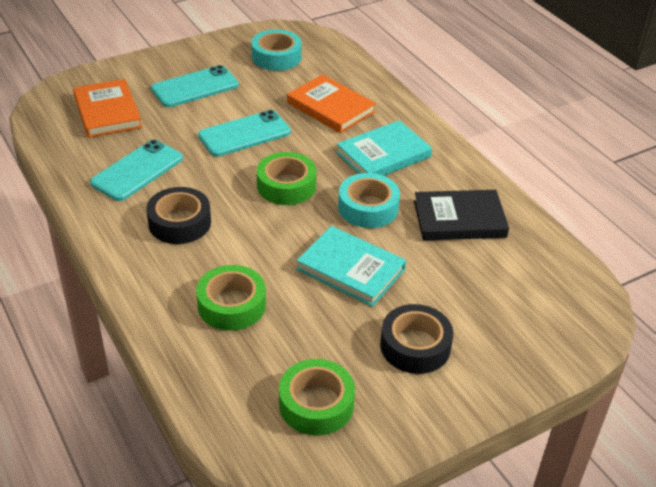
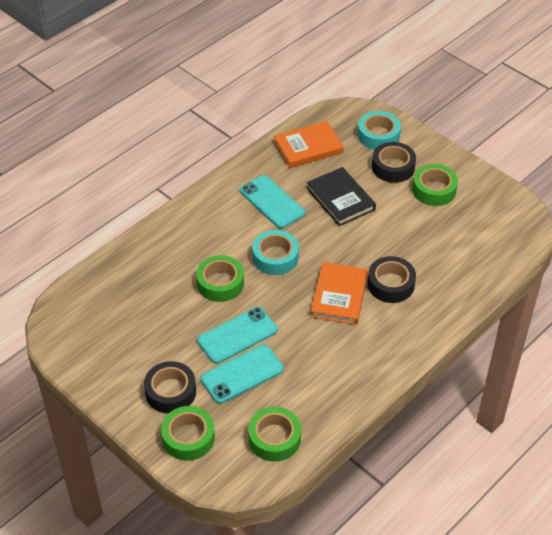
black tape: [146,187,211,244] [380,304,453,374] = 2 -> [144,361,196,414] [367,256,416,303] [372,142,416,183] = 3
green tape: [196,265,266,331] [257,152,316,205] [279,359,355,436] = 3 -> [161,406,215,461] [196,255,244,302] [248,407,301,462] [412,164,458,206] = 4
turquoise book: [296,226,406,307] [336,120,432,176] = 2 -> none = 0

